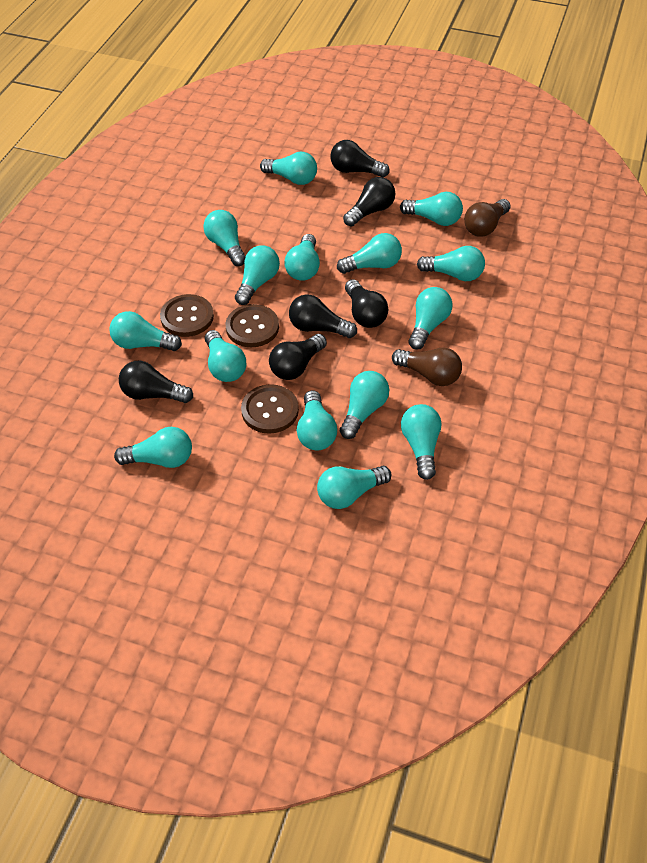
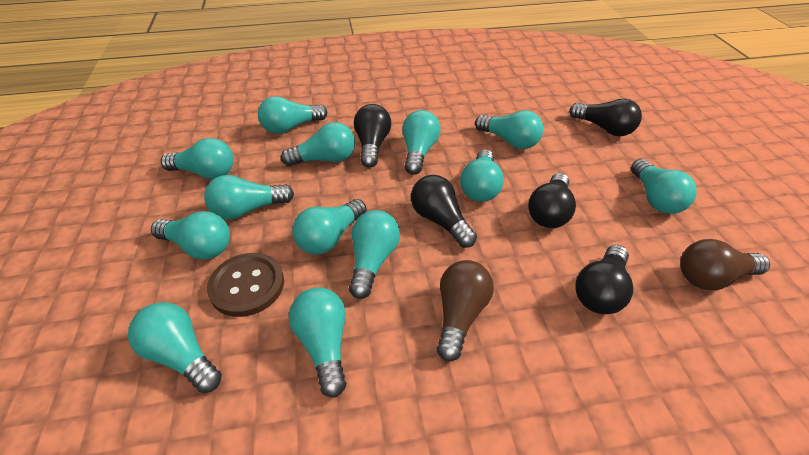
black light bulb: [119,361,193,403] [269,334,327,380] [289,295,357,338] [330,140,390,177] [343,177,395,226] [345,279,388,328] = 6 -> [354,104,391,168] [411,175,477,248] [528,173,576,228] [569,98,642,136] [575,245,633,314] = 5
brown button: [160,294,214,337] [226,304,279,347] [241,384,299,434] = 3 -> [207,253,284,317] = 1
turquoise light bulb: [109,311,182,351] [114,427,192,468] [203,210,246,266] [205,330,246,382] [235,245,280,305] [260,152,317,185] [284,234,320,281] [297,390,337,450] [317,466,392,509] [337,233,402,274] [340,371,389,439] [400,192,463,226] [401,404,442,480] [408,287,452,350] [417,246,485,281] = 15 -> [128,302,222,393] [151,211,230,260] [161,138,234,179] [204,175,294,220] [258,96,327,134] [281,122,355,166] [289,287,346,398] [292,199,367,255] [349,210,400,299] [402,110,441,175] [460,149,504,202] [475,110,543,149] [631,159,697,214] = 13

